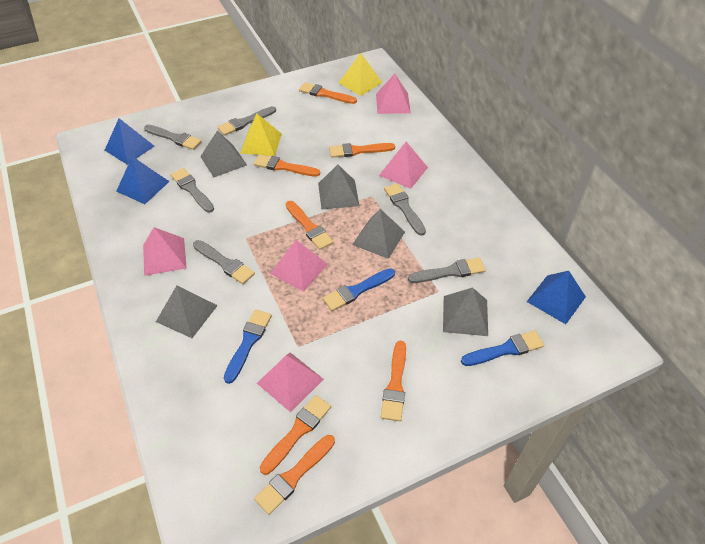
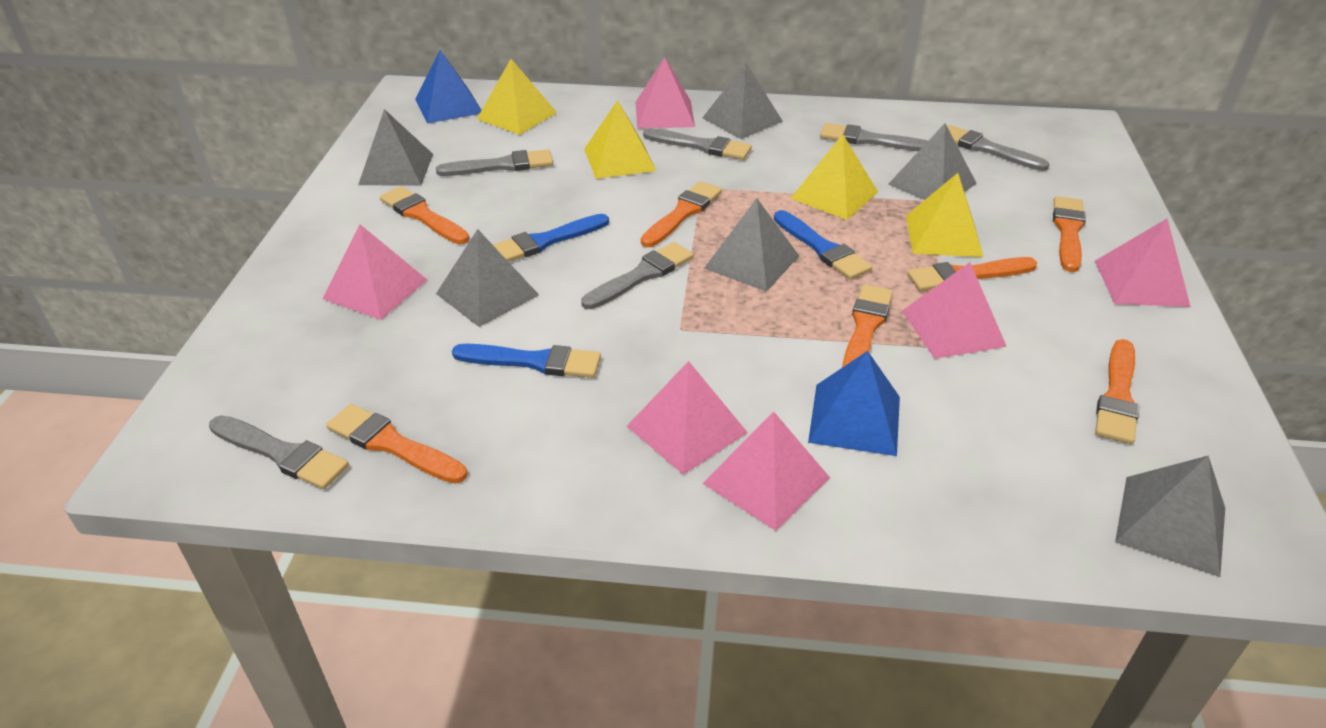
blue pyramid: [105,118,155,165] [116,156,170,204] [527,271,586,324] = 3 -> [415,50,481,124] [808,351,900,456] = 2
grey pyramid: [156,286,218,338] [200,131,247,177] [318,165,359,209] [352,209,405,259] [443,288,488,336] = 5 -> [358,109,433,186] [436,229,539,327] [703,62,783,139] [704,198,799,292] [888,123,977,200] [1115,456,1225,577] = 6
pink pyramid: [143,227,187,276] [257,352,324,412] [270,240,328,292] [376,74,411,114] [379,142,428,189] = 5 -> [323,224,427,320] [627,361,748,475] [636,57,695,129] [702,411,830,531] [902,262,1007,359] [1095,218,1191,307] = 6
yellow pyramid: [240,114,281,156] [338,53,383,96] = 2 -> [477,59,557,135] [584,100,656,179] [790,134,878,220] [906,173,984,257] = 4

